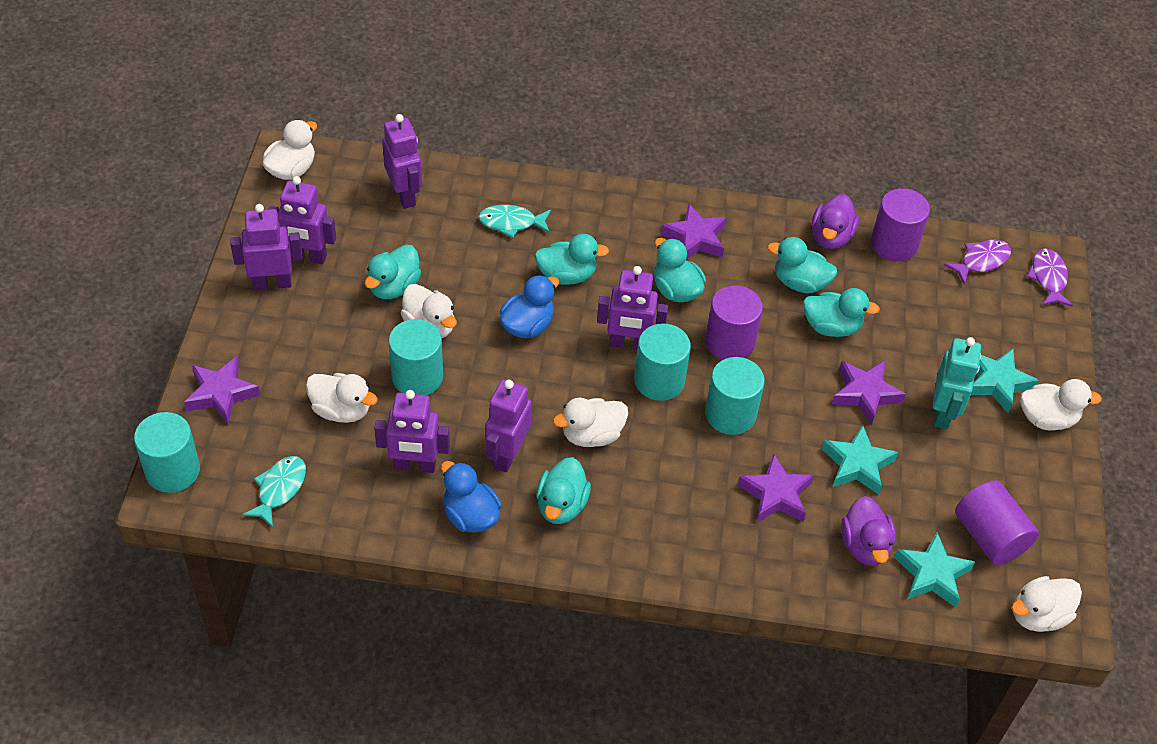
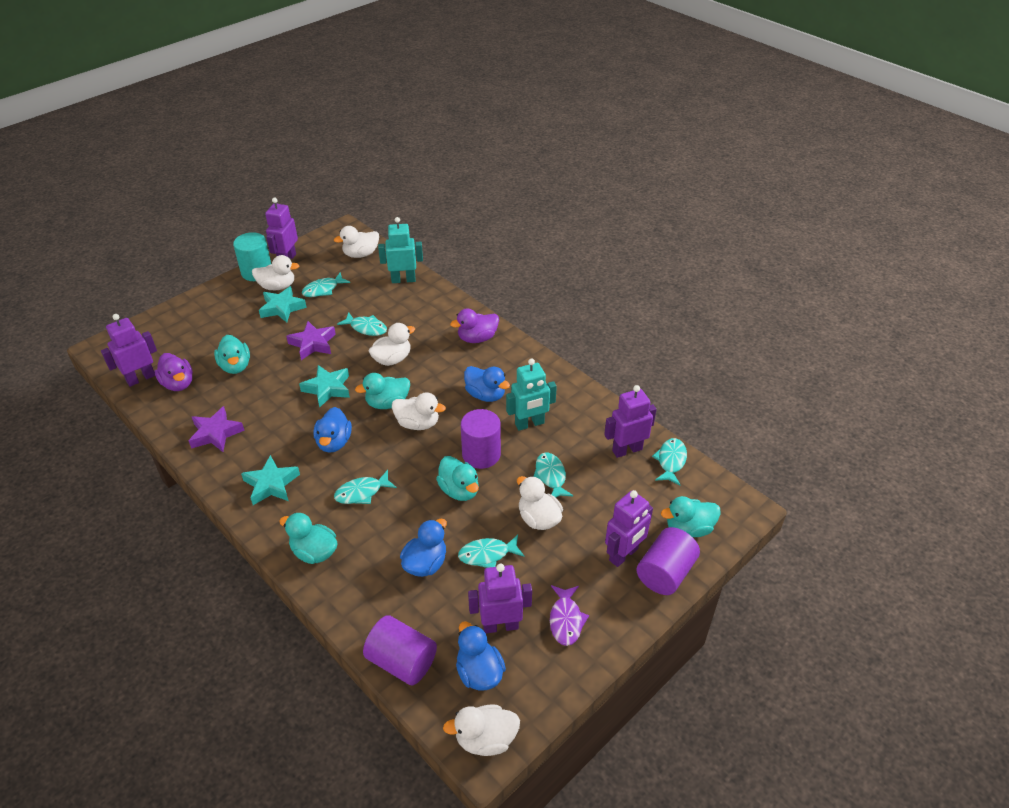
blue duck: [441,461,502,533] [500,275,559,338] = 2 -> [313,407,352,453] [400,519,447,577] [456,621,506,691] [464,366,510,402] = 4
purple fish: [944,240,1011,284] [1026,248,1073,306] = 2 -> [550,585,589,646] = 1
purple robot: [230,204,302,290] [269,176,336,264] [374,390,450,473] [382,114,422,209] [485,379,532,472] [597,266,668,350] = 6 -> [101,314,157,387] [265,198,298,259] [468,564,532,633] [604,385,657,458] [605,490,653,567] = 5
purple star: [184,356,260,424] [660,204,727,260] [738,453,814,523] [832,361,906,425] = 4 -> [189,406,245,452] [286,321,336,360] = 2
turquoise cylinder: [134,412,200,493] [388,319,443,395] [634,324,691,401] [705,357,765,435] = 4 -> [233,232,271,281] = 1
turquoise duck: [365,244,421,299] [534,234,609,285] [536,457,591,524] [654,238,706,303] [767,237,837,293] [803,288,880,337] = 6 -> [214,335,250,374] [279,513,337,564] [355,373,410,409] [436,456,479,501] [661,496,721,537] = 5
turquoise fish: [242,456,306,528] [478,205,551,238] = 2 -> [302,273,350,297] [334,470,397,504] [337,312,387,336] [458,535,525,568] [534,453,573,498] [652,438,687,485] = 6
turquoise robot: [933,337,981,429] = 1 -> [378,217,423,283] [506,359,557,431] = 2

